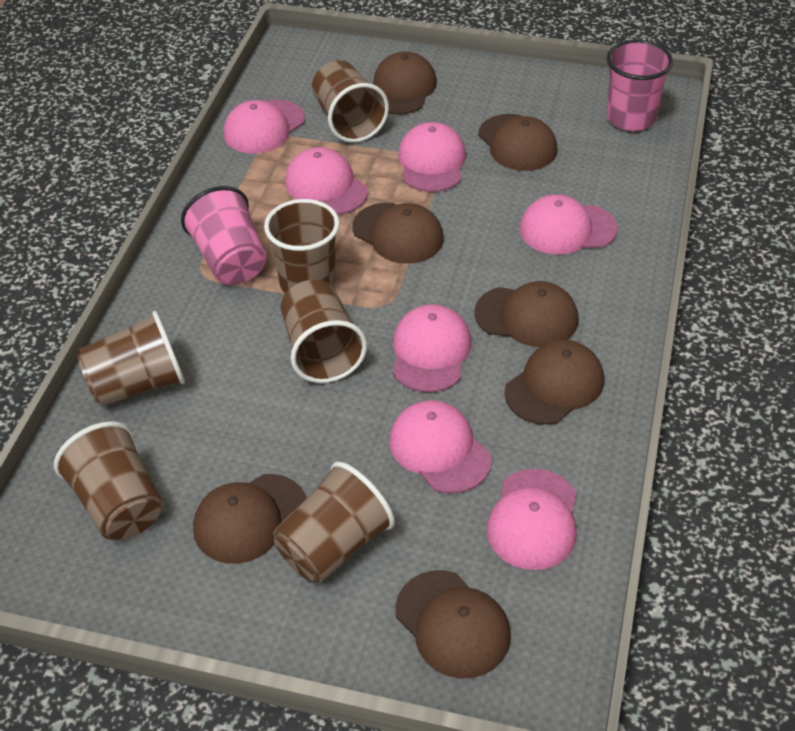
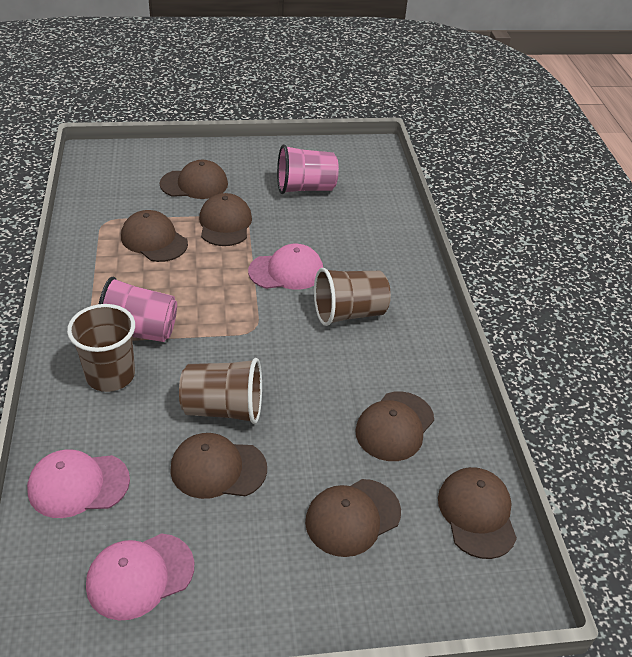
brown cup: [54,421,163,540] [77,311,185,406] [264,199,340,294] [273,462,395,583] [280,280,367,383] [312,60,389,143] = 6 -> [67,304,135,392] [179,358,262,424] [314,268,391,326] = 3
pink cap: [224,100,305,154] [285,147,368,215] [389,401,492,493] [393,305,471,392] [398,122,466,192] [487,469,576,570] [520,194,617,255] = 7 -> [27,449,130,518] [86,533,194,621] [248,244,323,290] = 3

